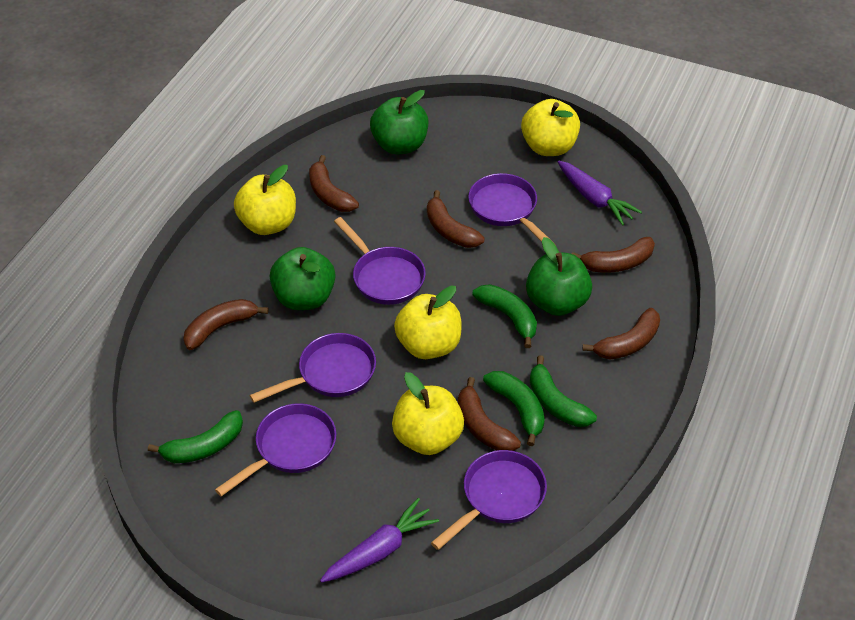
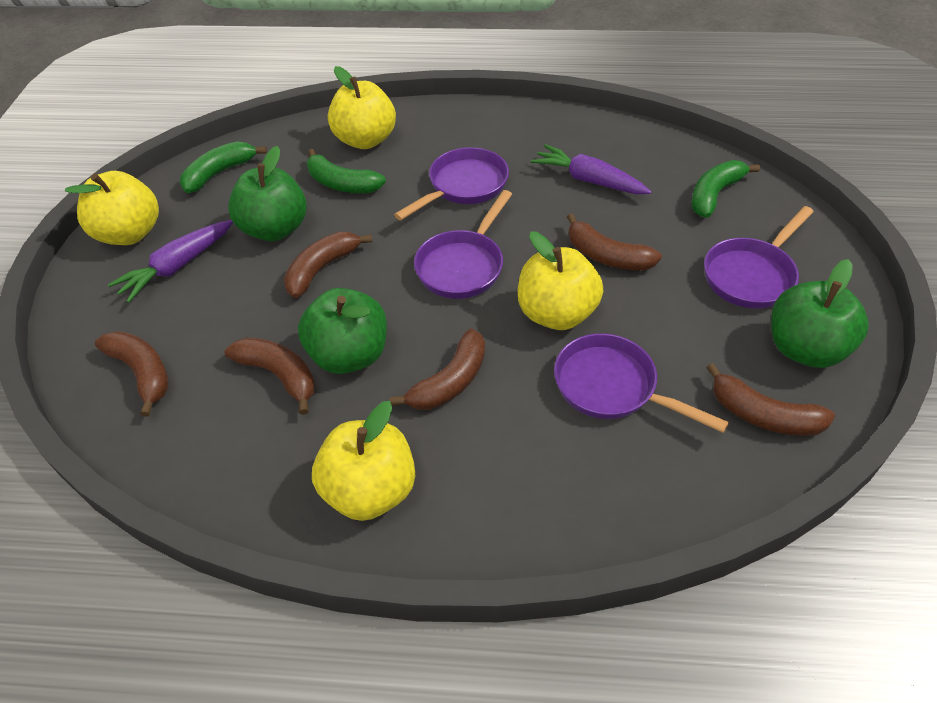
green banana: [148,410,243,463] [472,284,537,348] [483,371,545,446] [530,355,597,427] = 4 -> [180,141,267,193] [307,149,386,193] [691,160,760,218] = 3
purple pan: [215,403,336,496] [250,333,376,403] [334,217,426,305] [431,450,547,550] [468,173,556,245] = 5 -> [394,147,509,220] [414,190,512,299] [554,333,729,433] [704,206,813,309] = 4

